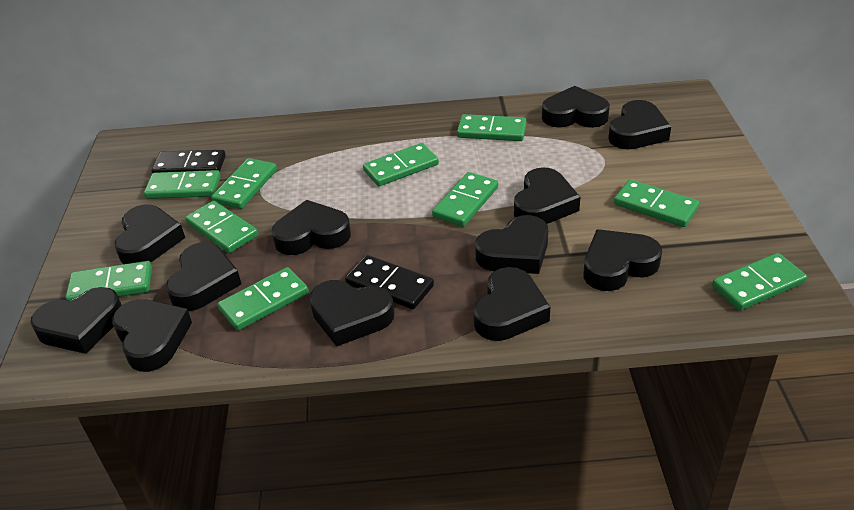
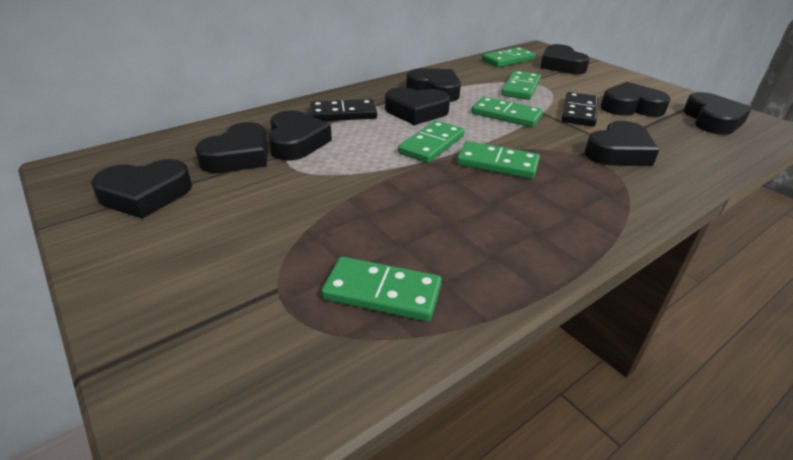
black heart: [30,287,122,354] [112,299,192,372] [115,204,185,264] [166,242,241,311] [271,200,351,255] [309,280,395,347] [474,267,550,341] [475,215,548,274] [514,167,580,224] [542,86,610,128] [584,229,662,291] [608,100,671,150] = 12 -> [91,159,192,219] [195,122,268,173] [268,110,332,161] [385,87,450,125] [406,69,461,102] [540,44,590,74] [585,121,659,166] [601,82,671,117] [683,92,752,135] = 9
green domino: [66,261,152,301] [144,170,221,199] [185,201,258,253] [211,158,277,209] [218,267,309,331] [363,143,439,186] [432,172,498,227] [457,114,527,141] [614,179,699,227] [712,253,807,311] = 10 -> [321,257,442,322] [398,120,465,163] [456,141,540,179] [472,96,543,127] [482,47,536,67] [501,71,541,100] = 6

